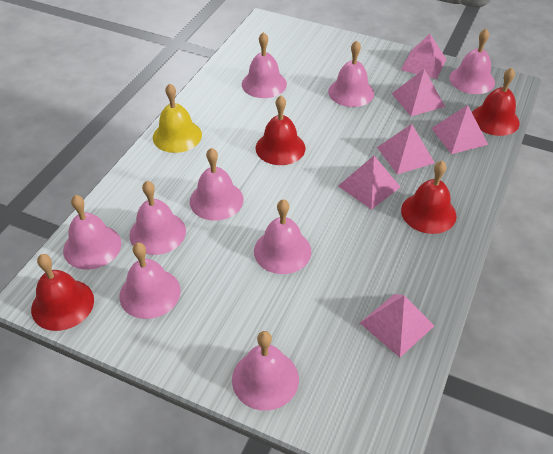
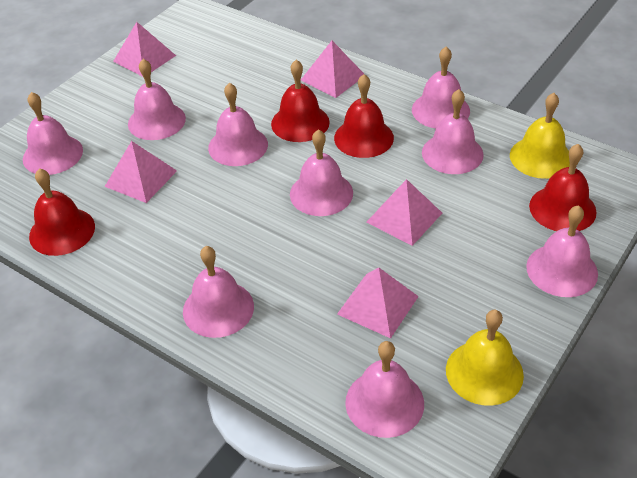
pink pyramid: [338,156,400,210] [360,294,434,357] [377,124,435,174] [391,69,445,116] [401,34,446,79] [431,105,488,154] = 6 -> [104,141,177,203] [113,22,176,77] [301,41,364,98] [337,267,419,338] [366,179,442,246] = 5
yellow bell: [153,83,202,153] = 1 -> [446,310,524,406] [510,93,570,179] = 2

